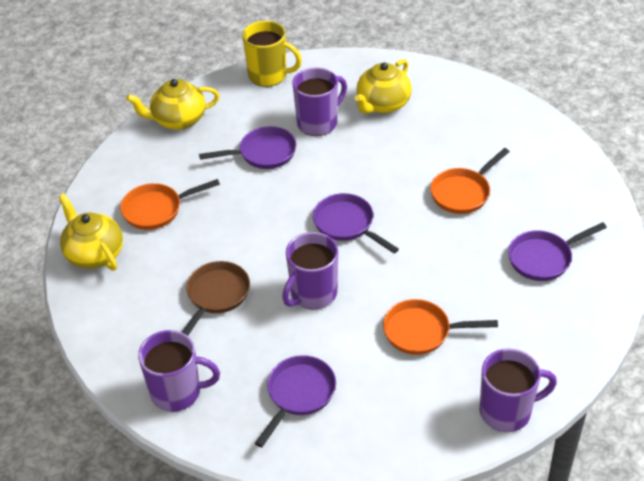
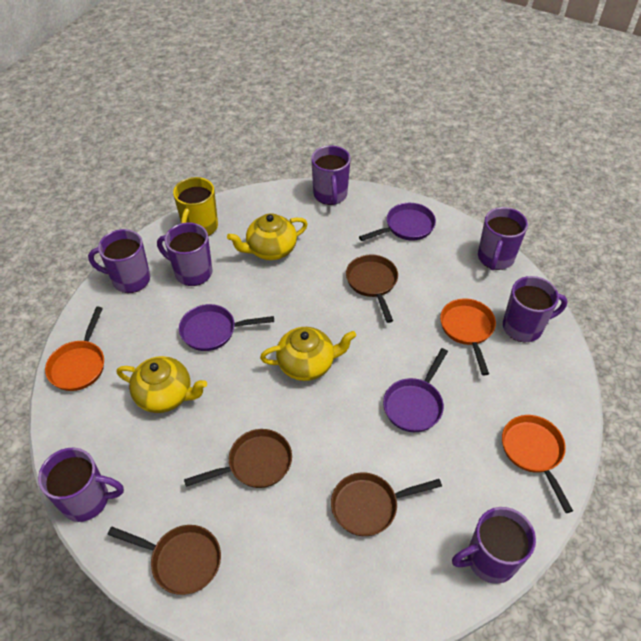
brown pan: [182,261,250,336] = 1 -> [108,525,221,595] [184,429,292,488] [331,472,442,536] [346,255,398,323] = 4
purple mug: [138,330,220,412] [282,232,338,309] [292,67,347,136] [480,349,557,432] = 4 -> [38,447,124,522] [88,229,150,293] [157,222,213,286] [311,146,351,205] [452,507,536,584] [478,207,528,270] [503,276,568,342] = 7
purple pan: [199,126,296,169] [255,355,336,447] [313,193,399,253] [508,222,607,281] = 4 -> [179,304,274,351] [359,203,436,241] [383,348,448,432] = 3

